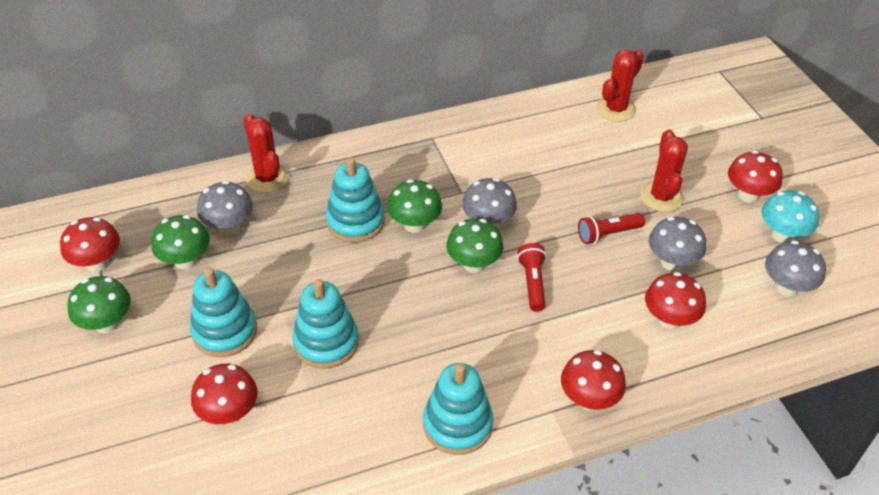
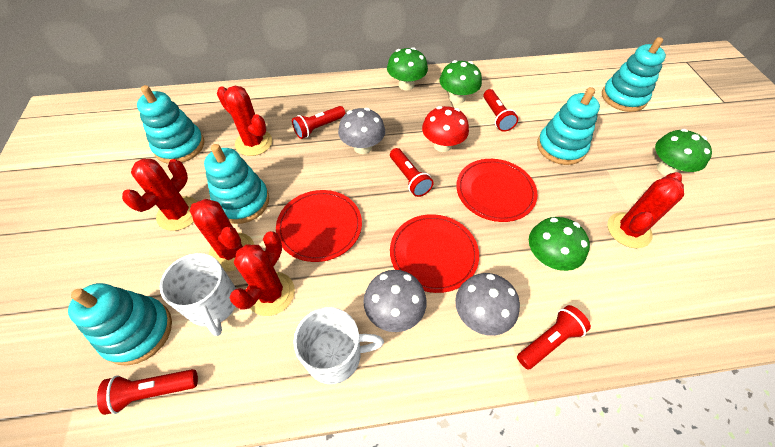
grey mushroom: [197,181,253,235] [462,178,517,228] [649,217,706,271] [765,240,826,297] = 4 -> [338,108,385,154] [363,270,427,332] [455,273,520,336] = 3
red cactus: [243,113,289,193] [597,49,644,122] [640,129,688,212] = 3 -> [122,159,198,231] [190,199,254,271] [217,86,272,156] [229,231,295,316] [607,172,684,248] = 5
red flashlight: [517,243,546,312] [578,213,645,244] = 2 -> [97,369,198,415] [292,106,346,139] [390,148,434,197] [483,89,518,132] [517,305,591,369] = 5
red mushroom: [60,217,120,272] [191,364,258,425] [561,350,626,410] [645,272,706,329] [728,151,783,203] = 5 -> [422,106,469,152] = 1
red plate: none = 0 -> [276,190,362,262] [390,214,479,293] [456,159,537,222] = 3
turquoise mushroom: [761,190,819,243] = 1 -> none = 0
turquoise stacking toy: [190,268,257,357] [292,279,359,369] [326,157,384,243] [423,363,493,455] = 4 -> [68,283,172,366] [137,85,204,164] [204,144,269,224] [537,87,600,165] [602,37,666,112] = 5
white mug: none = 0 -> [160,253,236,336] [293,307,384,384] = 2

